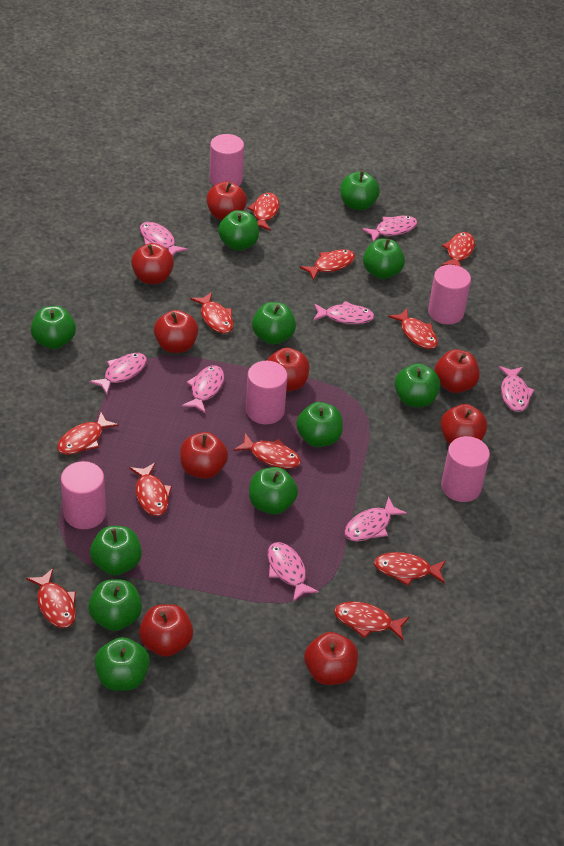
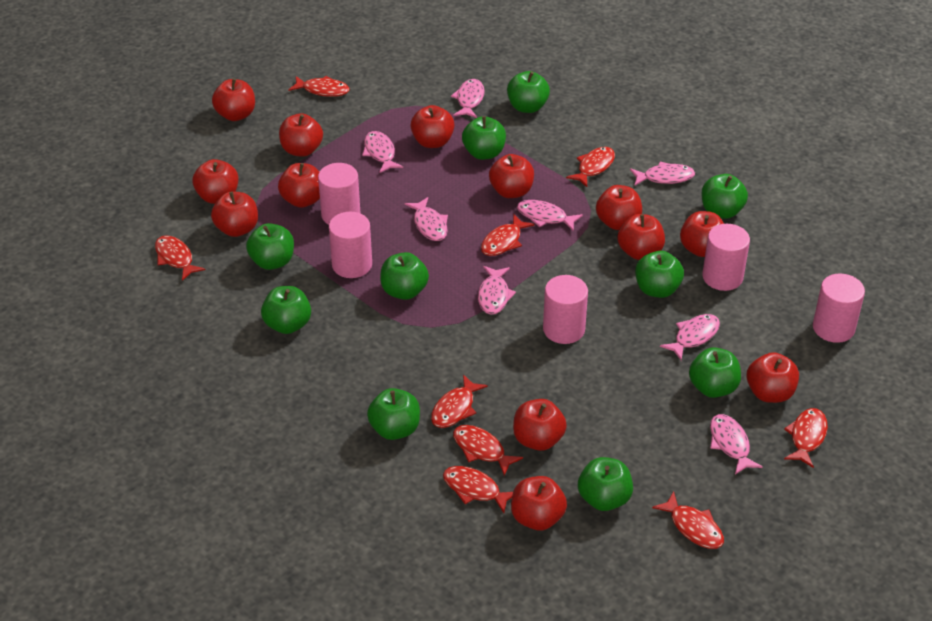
green apple: [31,306,76,349] [88,579,142,631] [90,526,142,576] [94,637,150,691] [218,210,259,251] [249,467,298,515] [252,302,296,345] [296,402,343,447] [340,171,380,211] [363,239,405,279] [395,363,440,407] = 11 -> [246,223,294,270] [261,286,311,334] [367,388,420,440] [380,252,429,300] [462,116,506,160] [507,71,550,113] [578,457,633,511] [635,251,684,298] [689,347,741,398] [701,174,748,219] = 10
red apple: [131,243,174,284] [139,604,193,657] [154,310,198,353] [180,432,228,479] [207,181,247,220] [267,348,310,391] [304,632,358,685] [435,349,480,393] [440,404,487,445] = 9 -> [192,159,238,204] [211,191,258,237] [212,79,255,121] [278,163,320,208] [279,113,323,157] [410,105,455,148] [489,154,534,198] [511,476,567,531] [513,399,567,451] [596,185,642,230] [617,214,665,260] [680,211,724,257] [746,352,799,403] = 13
red fish: [26,568,76,628] [57,412,119,455] [129,463,172,516] [190,292,233,334] [233,433,301,469] [247,193,279,231] [300,249,355,280] [334,602,409,640] [374,552,446,586] [388,309,438,349] [441,232,475,267] = 11 -> [155,235,205,281] [289,76,350,97] [431,374,488,428] [443,466,513,513] [453,425,523,476] [481,214,535,256] [566,147,615,187] [652,491,724,549] [784,408,828,468] = 9

